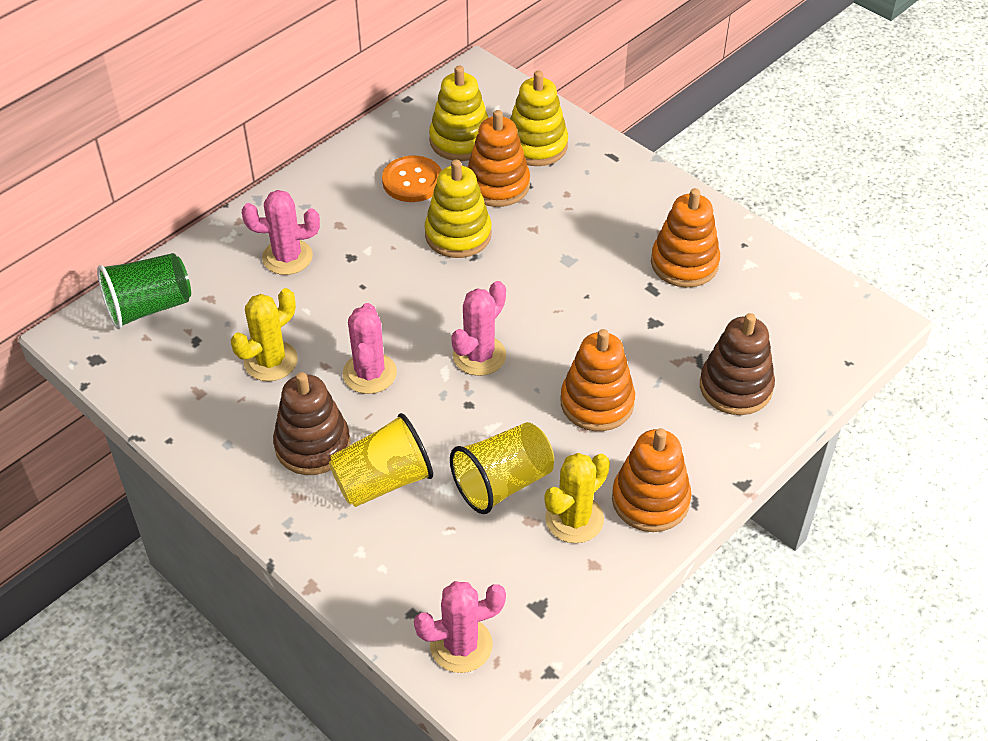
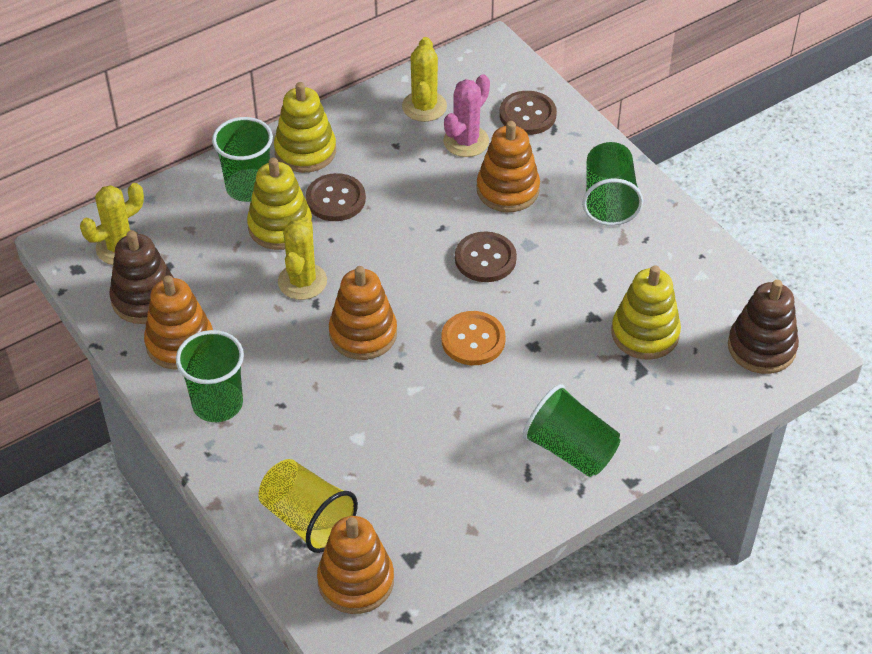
brown button: none = 0 -> [306,173,366,221] [455,231,517,282] [499,91,557,135] = 3
green cup: [97,253,191,329] = 1 -> [176,330,244,422] [212,117,273,202] [523,384,620,477] [582,142,643,226] = 4
pink cactus: [242,190,320,275] [343,303,397,394] [414,581,506,673] [451,281,506,376] = 4 -> [444,74,490,157] = 1
yellow cactus: [231,288,298,381] [545,453,610,543] = 2 -> [80,183,144,265] [278,217,327,300] [402,37,447,122] = 3
yellow cup: [329,413,433,507] [450,422,554,514] = 2 -> [258,459,358,553] = 1

